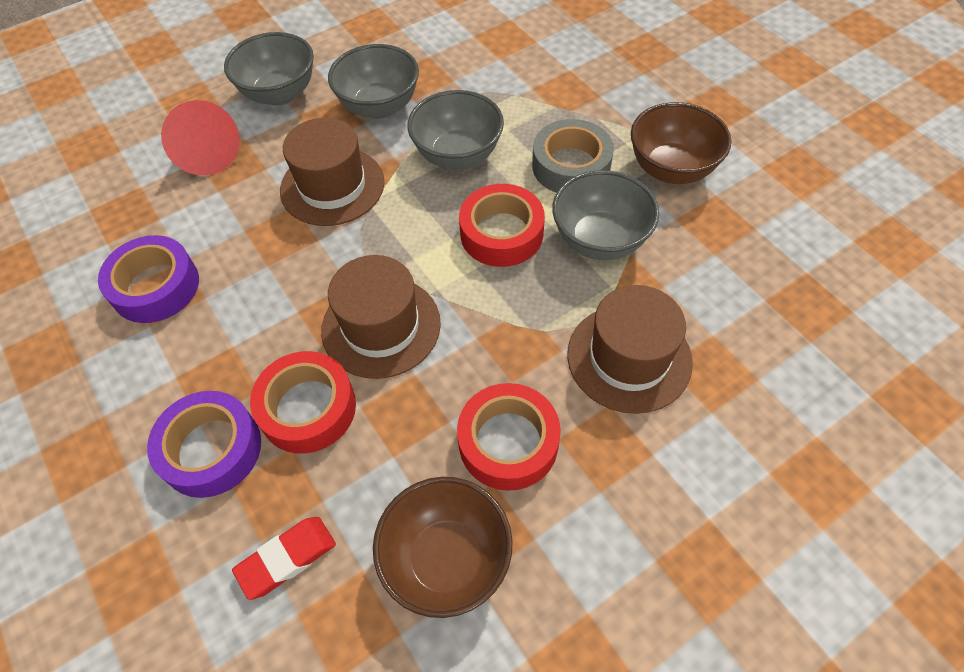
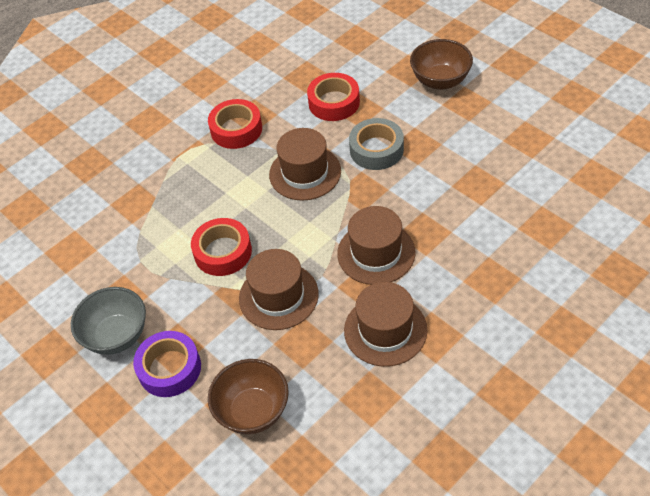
brown hat: [280,118,384,226] [321,255,441,379] [567,285,693,414] = 3 -> [239,249,319,330] [269,128,341,201] [337,206,416,285] [344,282,428,367] = 4
grey bowl: [224,32,314,105] [328,44,419,119] [407,90,504,170] [552,170,659,260] = 4 -> [71,287,146,355] = 1
purple tape: [98,235,199,323] [147,391,261,498] = 2 -> [133,331,201,397] = 1
red cone: [161,100,240,176] = 1 -> none = 0
red eraser: [232,517,336,600] = 1 -> none = 0

